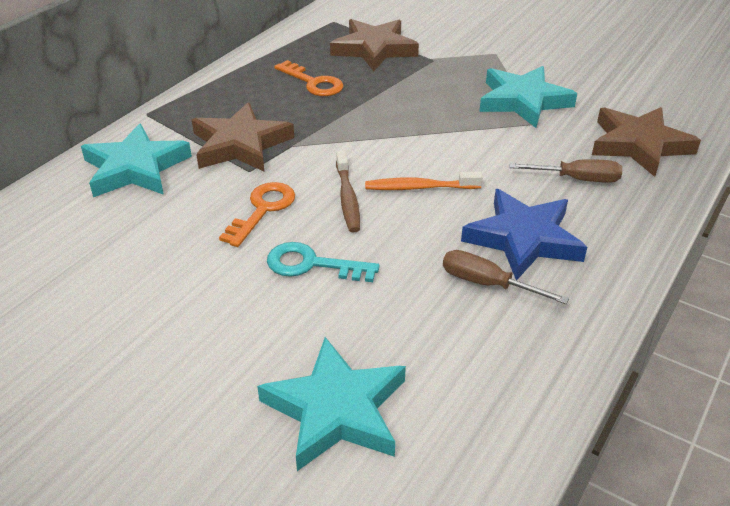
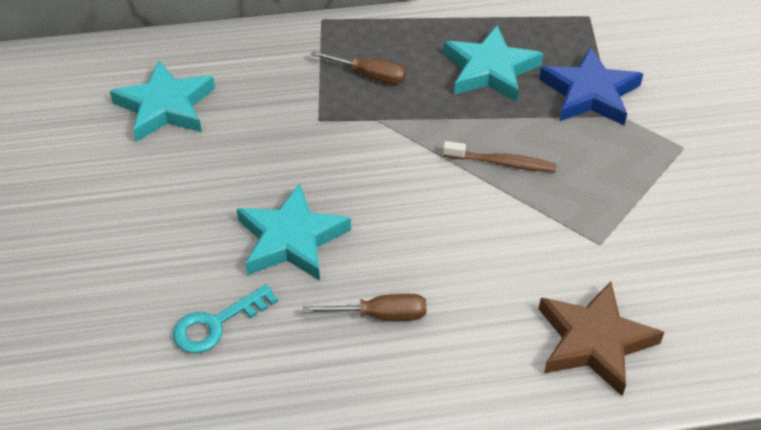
brown star: [192,102,294,172] [330,19,419,71] [592,107,701,177] = 3 -> [539,281,664,396] = 1
orange key: [219,182,295,247] [274,60,343,96] = 2 -> none = 0
orange toothbrush: [365,172,483,190] = 1 -> none = 0

